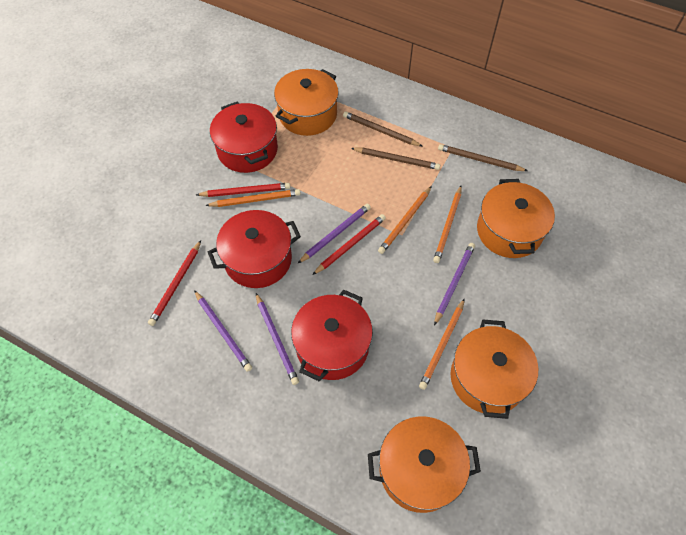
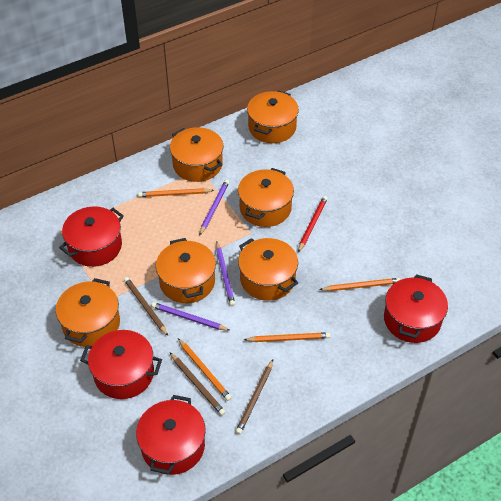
orange pot: [274,69,339,136] [368,416,481,513] [450,320,538,419] [477,179,555,258] = 4 -> [56,278,120,347] [156,238,216,303] [170,127,223,182] [238,168,294,227] [238,238,298,301] [247,90,299,143] = 6
purple pencil: [194,290,252,372] [256,293,299,385] [298,204,371,263] [434,243,475,326] = 4 -> [151,302,230,331] [199,180,229,236] [216,242,235,306] = 3
red pencil: [148,240,201,326] [196,183,290,197] [313,214,386,275] = 3 -> [298,196,328,252] = 1
red pot: [208,210,301,288] [210,101,278,173] [291,289,373,381] = 3 -> [59,206,124,267] [80,330,162,399] [136,395,206,475] [384,274,448,343] = 4

